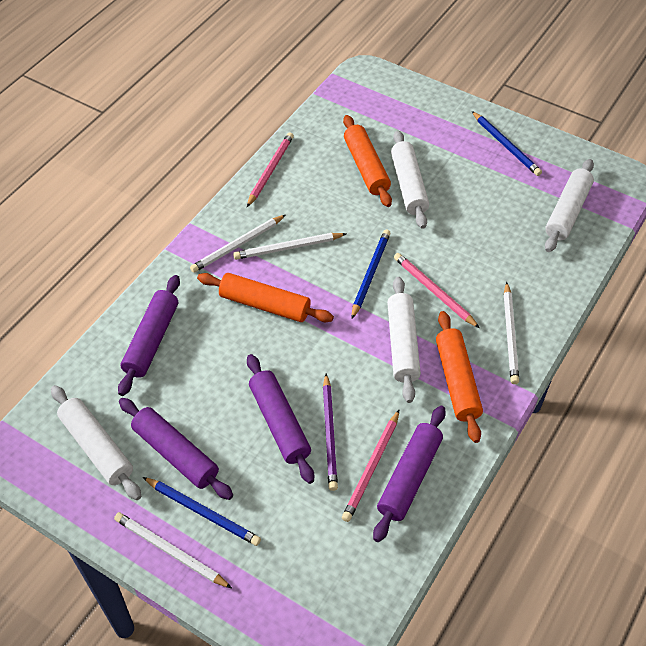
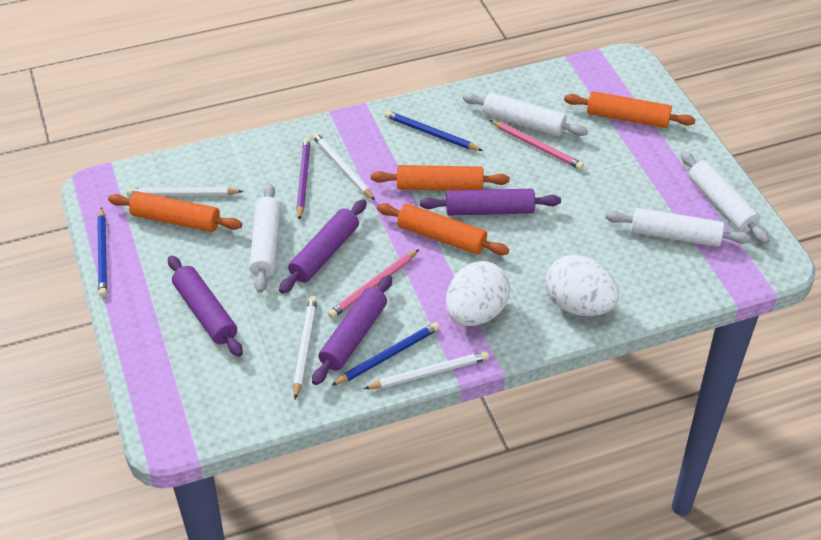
orange rolling pin: [197,273,334,322] [343,115,392,207] [436,311,483,443] = 3 -> [108,192,242,232] [371,165,510,191] [377,203,509,255] [564,91,696,128] = 4
pink pencil: [247,132,294,207] [342,410,399,522] [394,253,480,328] = 3 -> [328,249,419,318] [490,120,584,170] = 2
white egg: none = 0 -> [446,261,510,326] [545,255,619,316] = 2

